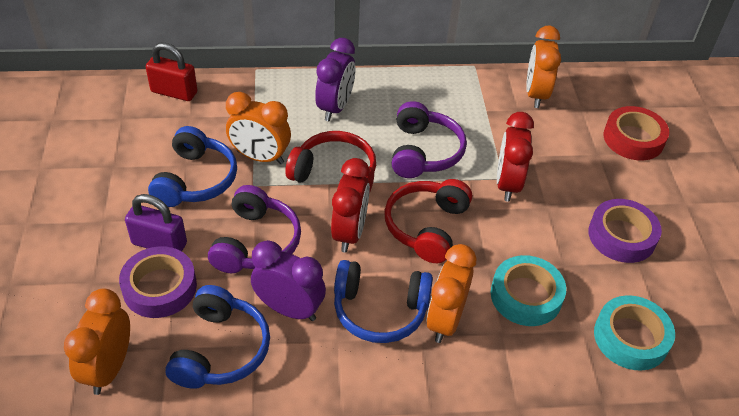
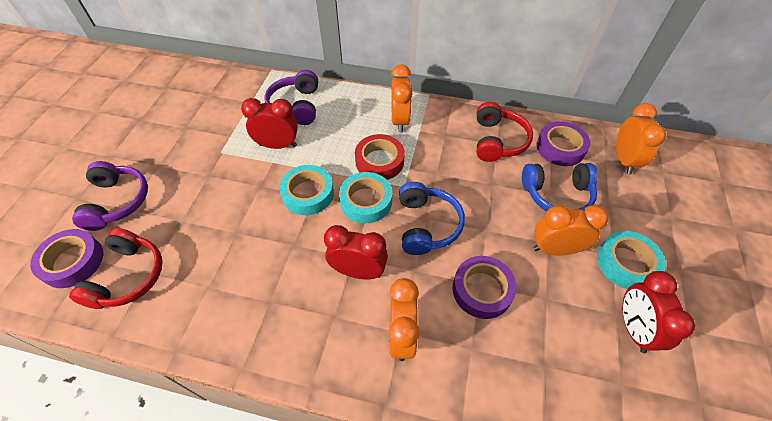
blue headphones: [148,126,237,207] [165,285,270,389] [334,260,433,343] = 3 -> [399,182,465,255] [522,163,598,211] = 2
purple clock: [251,240,326,321] [315,38,356,121] = 2 -> none = 0
purple padlock: [125,194,187,251] = 1 -> none = 0
purple tape: [119,246,197,318] [589,199,662,263] = 2 -> [30,229,103,288] [453,256,517,319] [536,121,590,166] = 3
red clock: [331,158,370,253] [497,112,534,202] = 2 -> [241,98,298,149] [324,225,388,279] [623,271,695,353] = 3
red padlock: [146,43,198,101] = 1 -> none = 0
turquoise tape: [491,255,566,326] [594,295,675,371] = 2 -> [279,165,334,215] [339,172,392,223] [597,231,666,289] = 3

